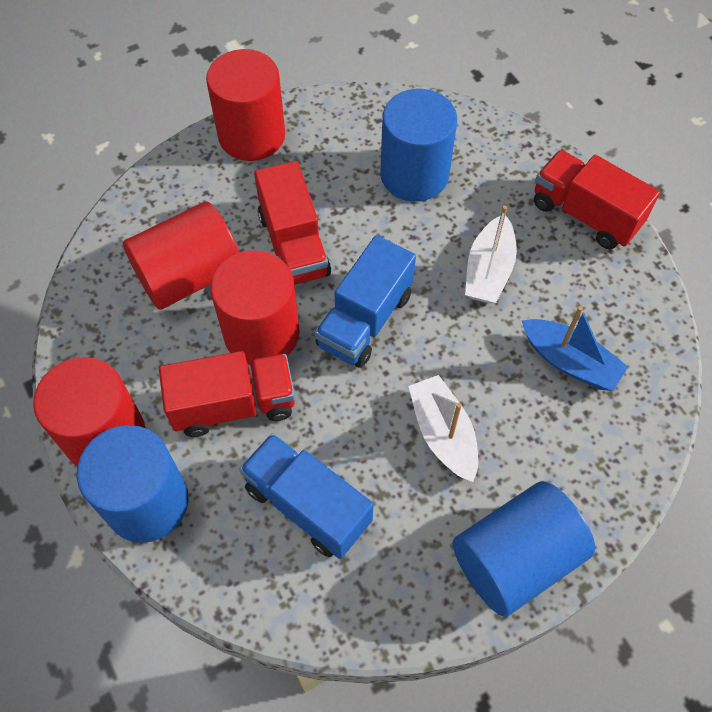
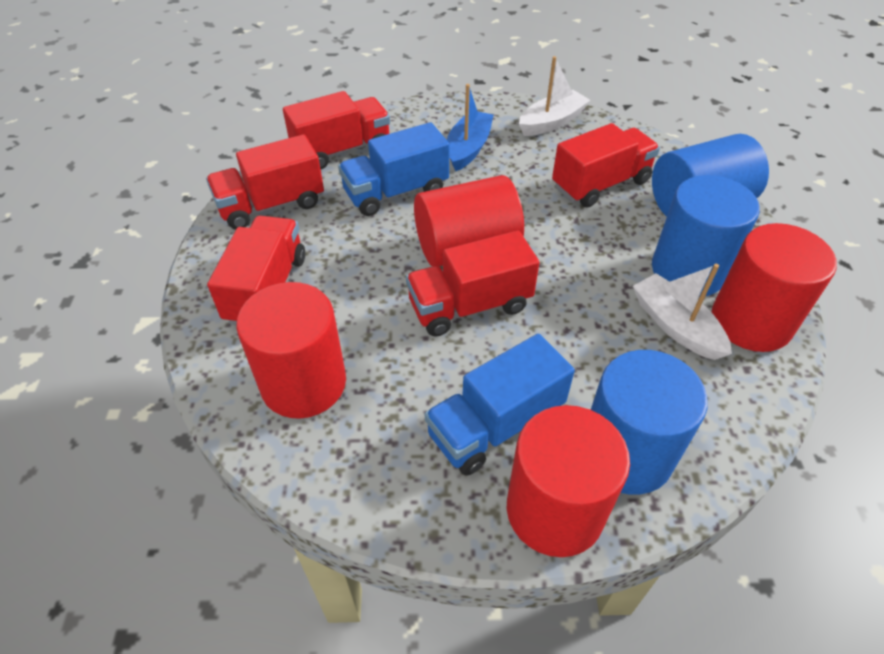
red truck: [159,351,295,437] [254,161,331,285] [534,150,660,249] = 3 -> [206,134,324,229] [207,216,305,325] [283,91,390,169] [406,231,539,337] [552,123,660,208] = 5

